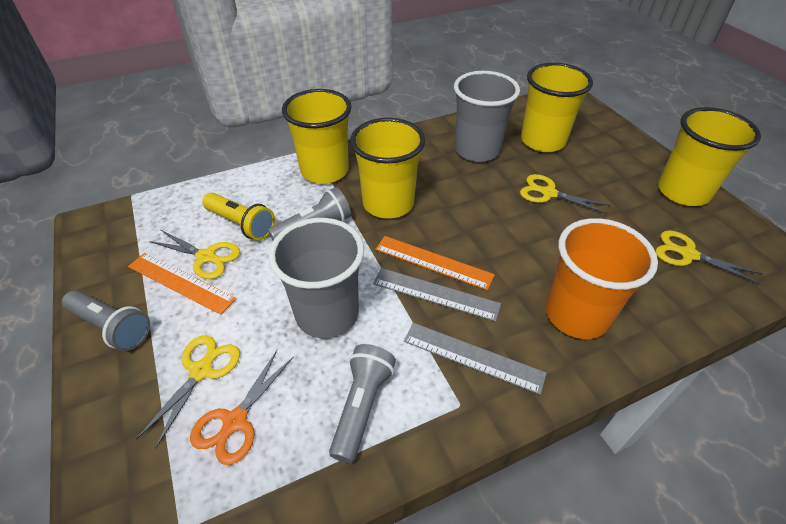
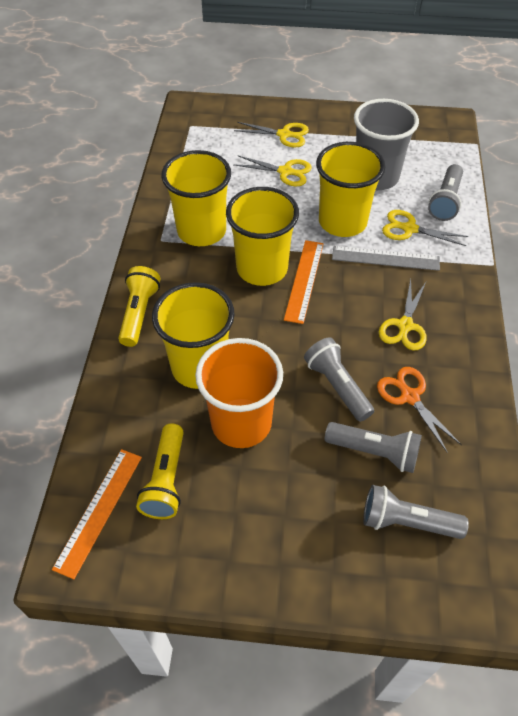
grey cup: [268,218,364,338] [454,71,520,162] = 2 -> [354,99,419,190] = 1
grey flashlight: [62,290,150,351] [268,187,351,240] [329,344,396,463] = 3 -> [304,337,374,422] [325,422,422,473] [363,485,469,539] [428,164,463,221] = 4
grey ruler: [373,268,501,322] [404,323,547,395] = 2 -> [332,246,440,271] = 1
yellow flashlight: [202,193,275,241] = 1 -> [118,266,161,347] [136,423,184,519] = 2

